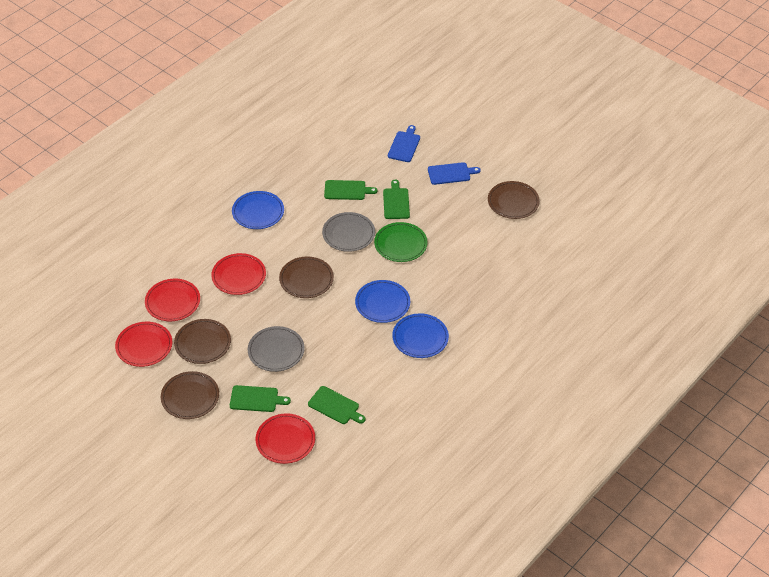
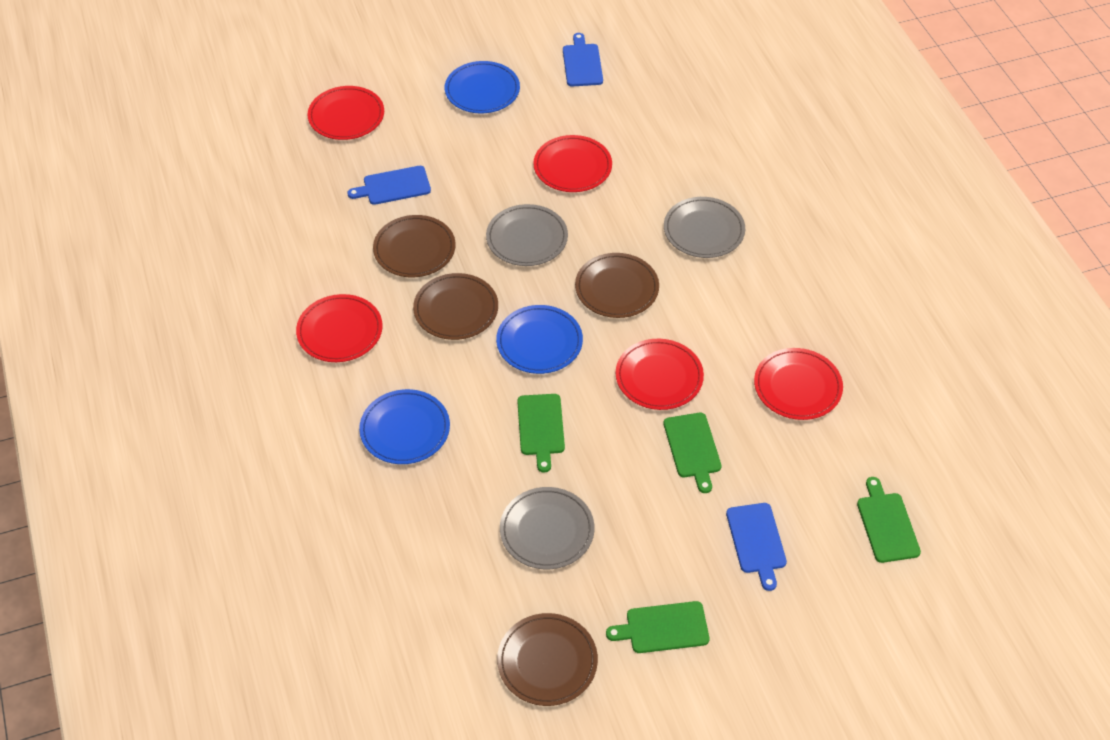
blue cutting board: [388,125,420,162] [428,162,481,185] = 2 -> [347,166,431,205] [563,33,603,87] [726,503,787,591] = 3
green plate: [374,222,428,262] = 1 -> none = 0
grey plate: [248,326,305,372] [322,212,375,252] = 2 -> [486,204,568,266] [500,487,594,569] [664,197,745,258] = 3
red plate: [115,322,172,367] [145,279,200,321] [211,253,266,295] [256,413,315,464] = 4 -> [296,294,383,362] [307,86,384,140] [533,135,612,192] [616,339,704,410] [754,348,843,420] = 5

